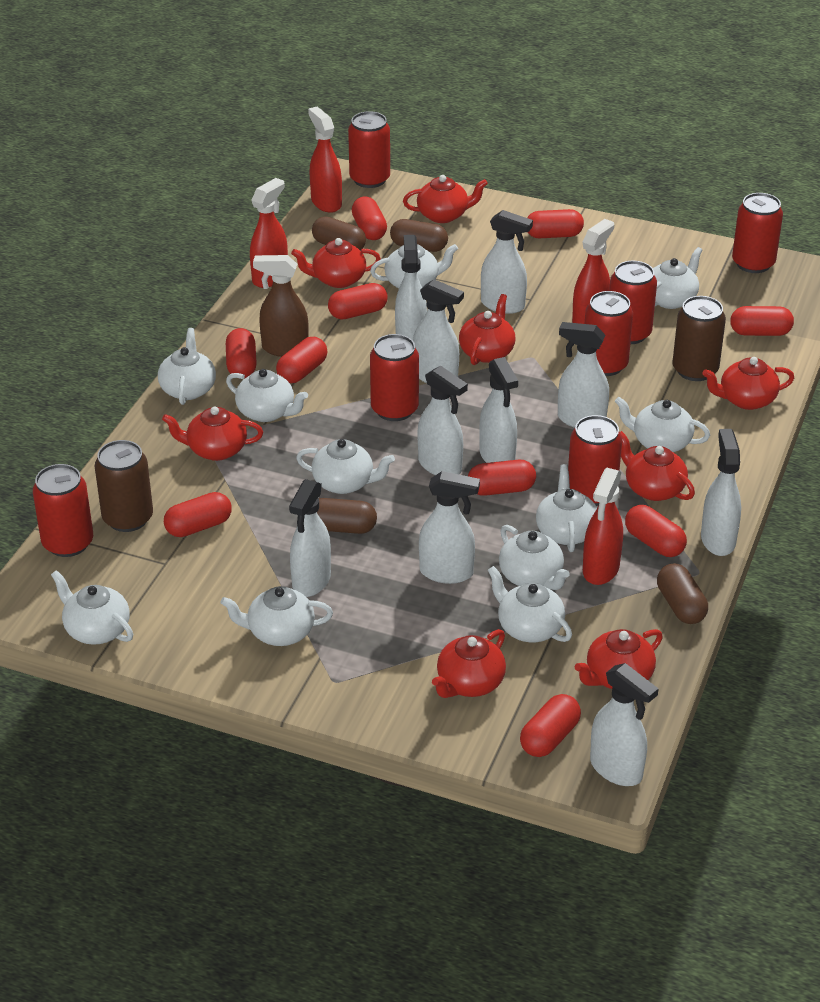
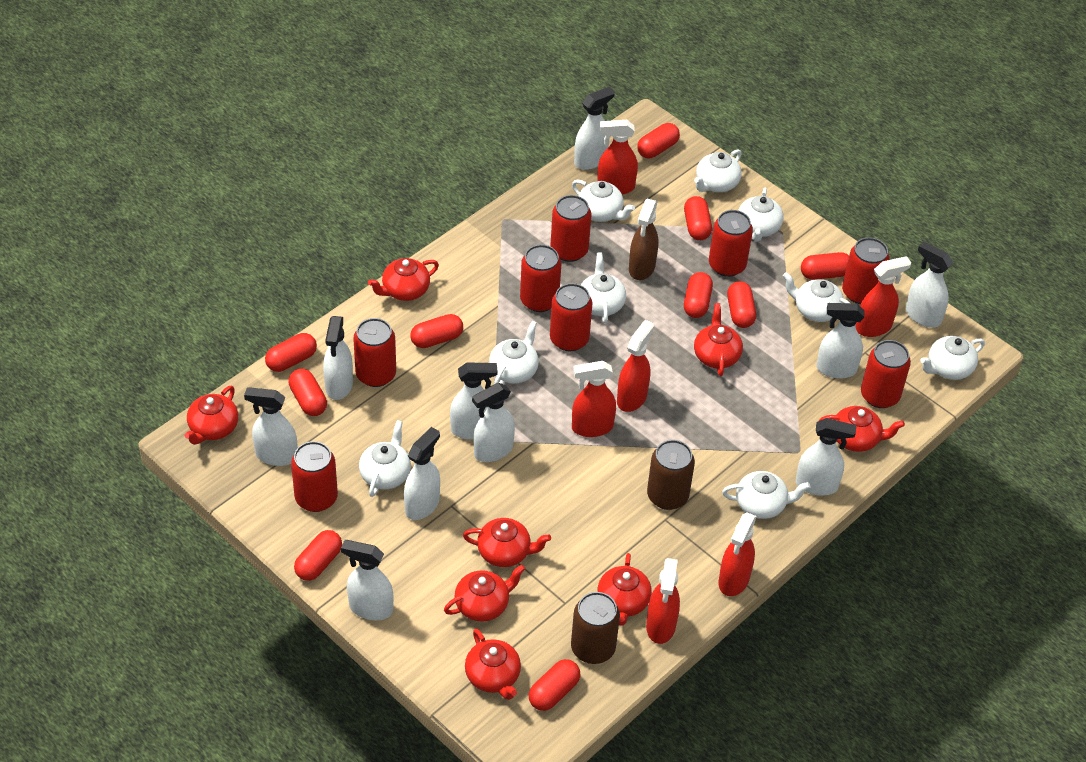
brown capsule: [312,217,366,250] [317,498,377,534] [390,219,448,252] [657,563,708,624] = 4 -> none = 0
red can: [33,464,93,557] [348,111,390,188] [370,334,419,421] [568,415,622,506] [585,291,633,376] [609,261,657,344] [732,193,783,273] = 7 -> [291,441,338,512] [353,318,396,387] [520,244,561,312] [550,195,591,262] [550,283,592,351] [709,210,753,277] [842,237,889,304] [861,340,911,408] = 8
red spray bottle: [250,178,288,288] [308,107,342,213] [572,219,614,324] [583,468,623,585] = 4 -> [572,361,616,437] [597,120,638,195] [617,320,654,412] [646,558,680,644] [719,512,757,596] [855,256,911,337] = 6
white teapot: [51,570,133,645] [158,328,216,405] [220,586,333,646] [226,369,308,422] [296,439,395,494] [370,244,458,288] [488,566,572,642] [499,525,570,590] [536,464,597,552] [615,397,710,452] [653,247,702,309] = 11 -> [359,420,411,497] [489,321,539,384] [572,180,635,222] [581,252,626,323] [694,149,742,192] [722,471,810,519] [738,188,784,242] [783,272,850,322] [921,336,985,380] = 9

